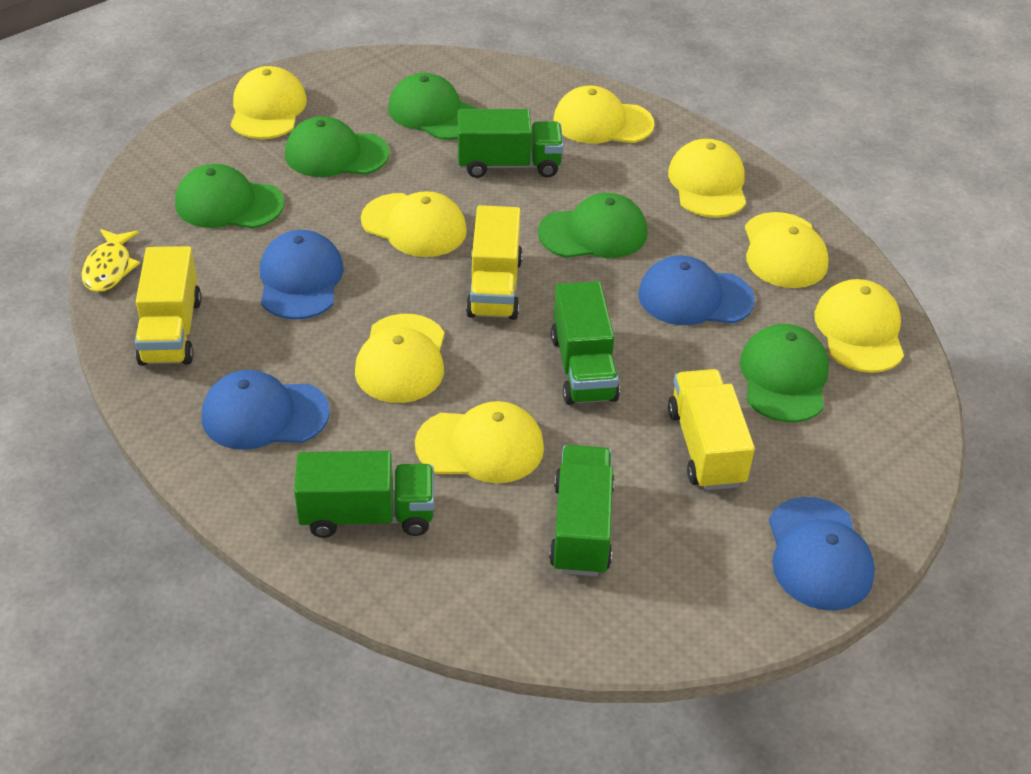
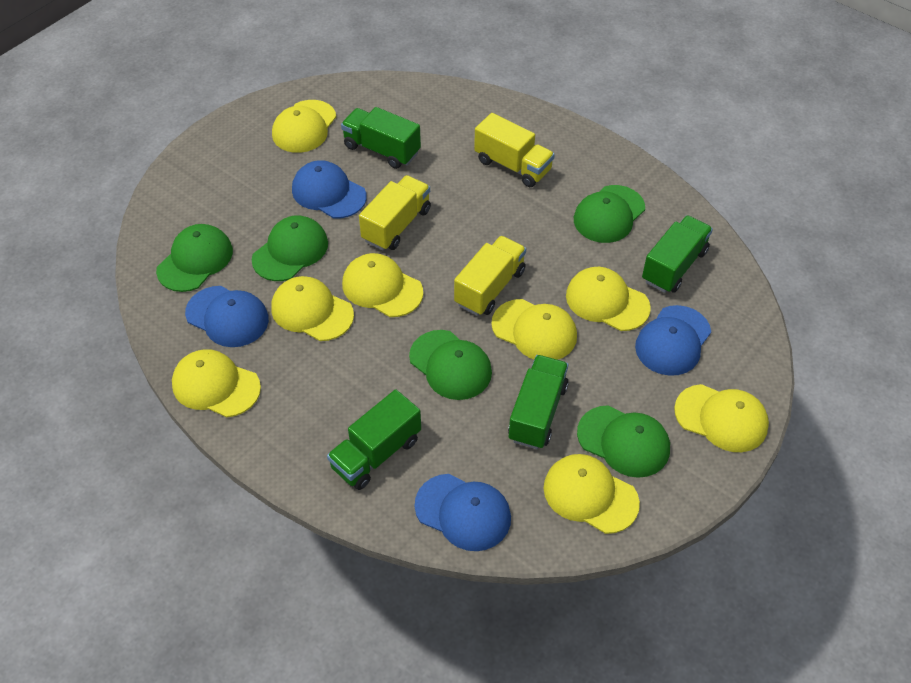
yellow fish: [82,229,140,292] = 1 -> none = 0

